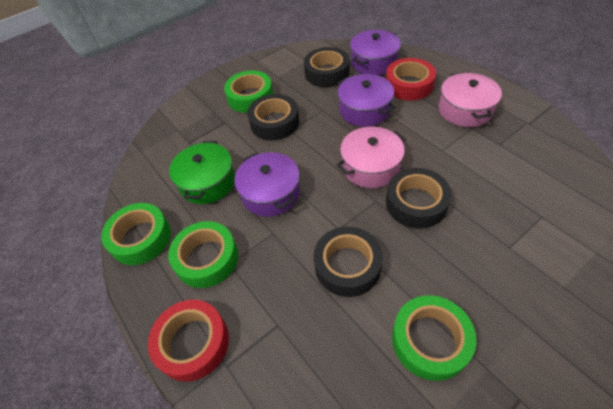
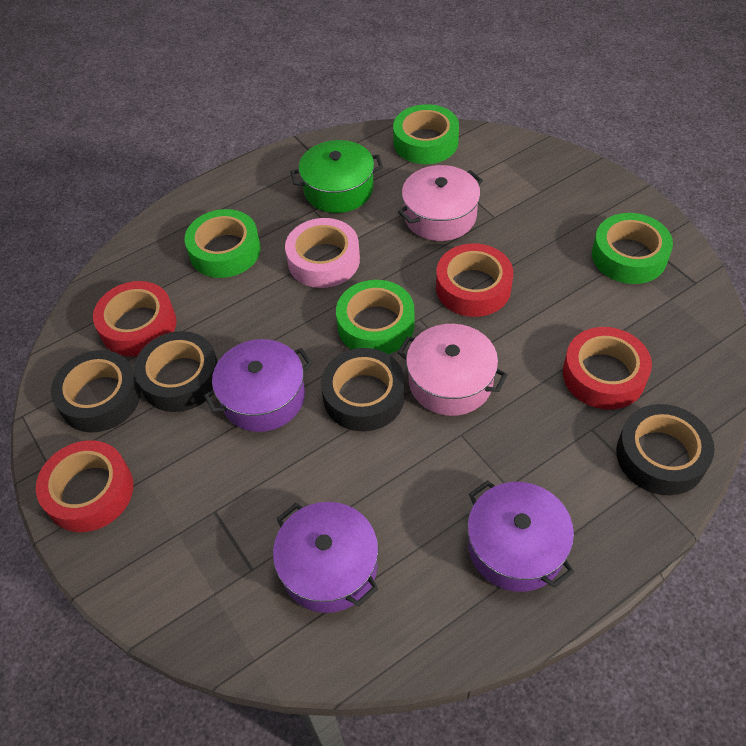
pink tape: none = 0 -> [285,218,360,288] = 1
red tape: [148,300,229,382] [386,58,436,101] = 2 -> [36,440,133,532] [93,281,176,356] [436,243,513,317] [563,327,652,410] = 4

